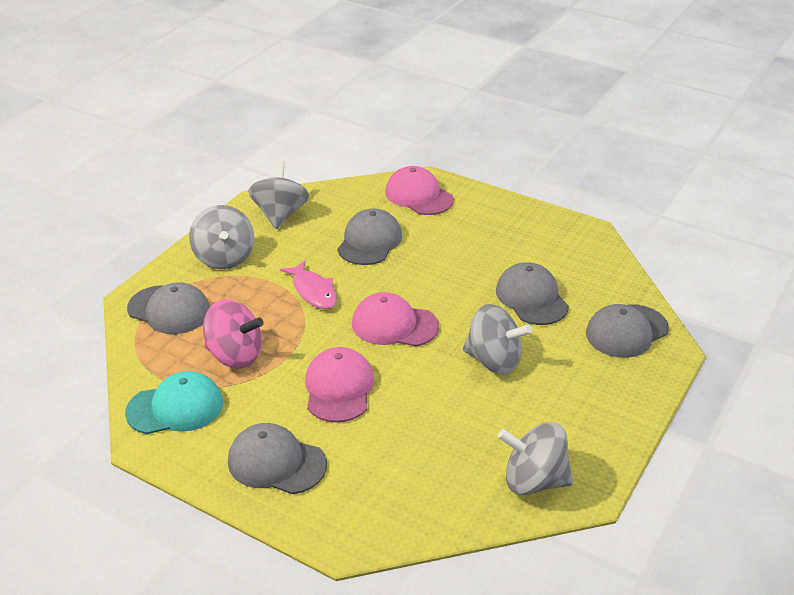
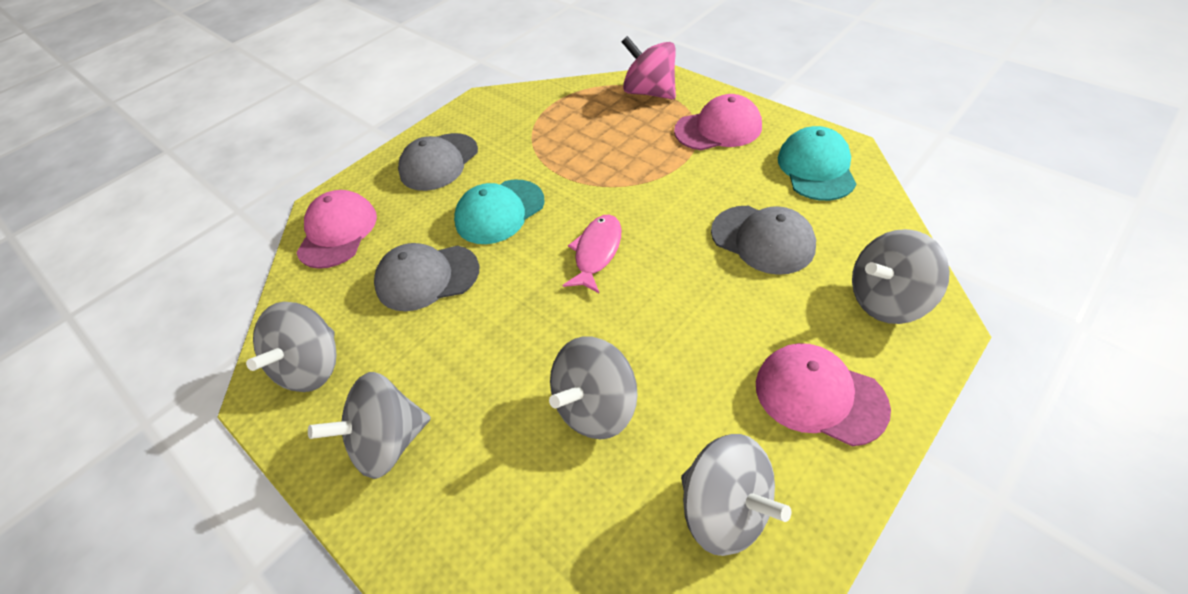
grey cap: [127,282,210,334] [228,423,327,494] [337,208,402,265] [496,262,569,325] [586,304,669,358] = 5 -> [374,243,480,311] [398,133,478,191] [711,206,816,275] = 3
grey spinning top: [189,205,254,269] [248,160,309,229] [463,304,532,375] [498,422,573,495] = 4 -> [246,302,337,392] [308,372,431,479] [549,336,638,439] [681,434,791,556] [852,229,950,324] = 5
turquoise cap: [125,371,223,434] = 1 -> [454,180,545,244] [778,126,856,201] = 2

